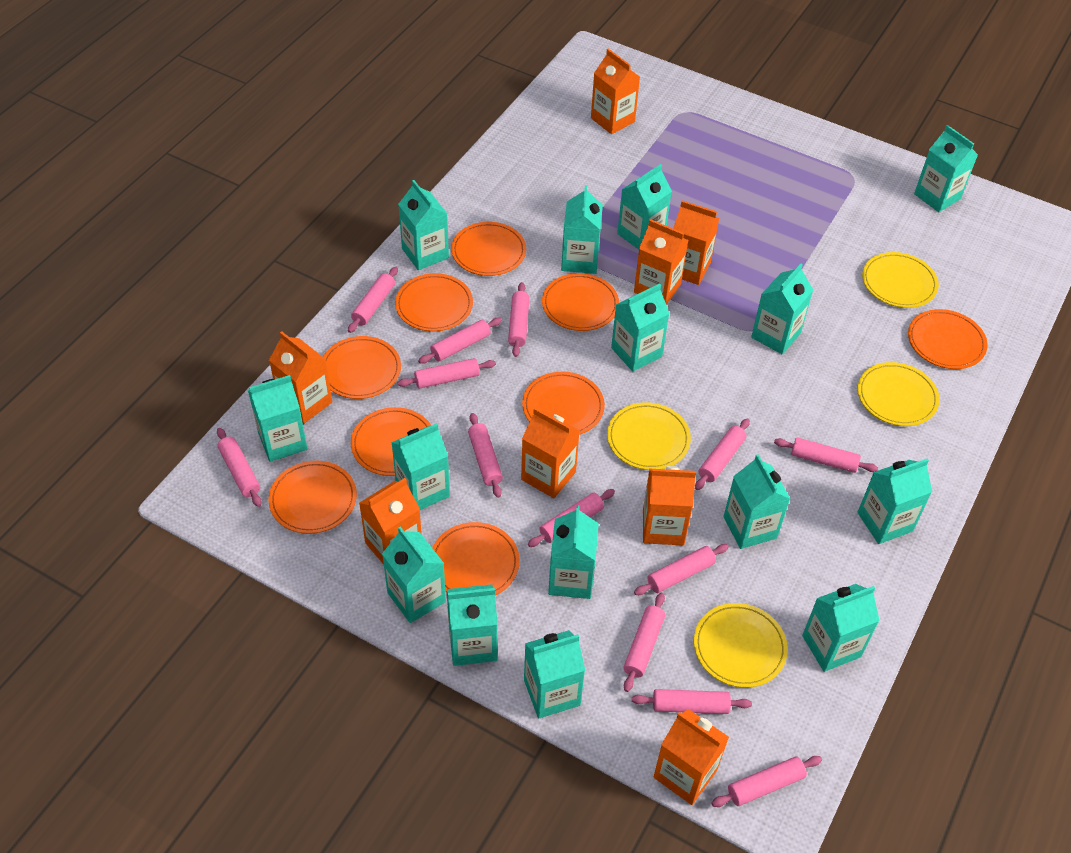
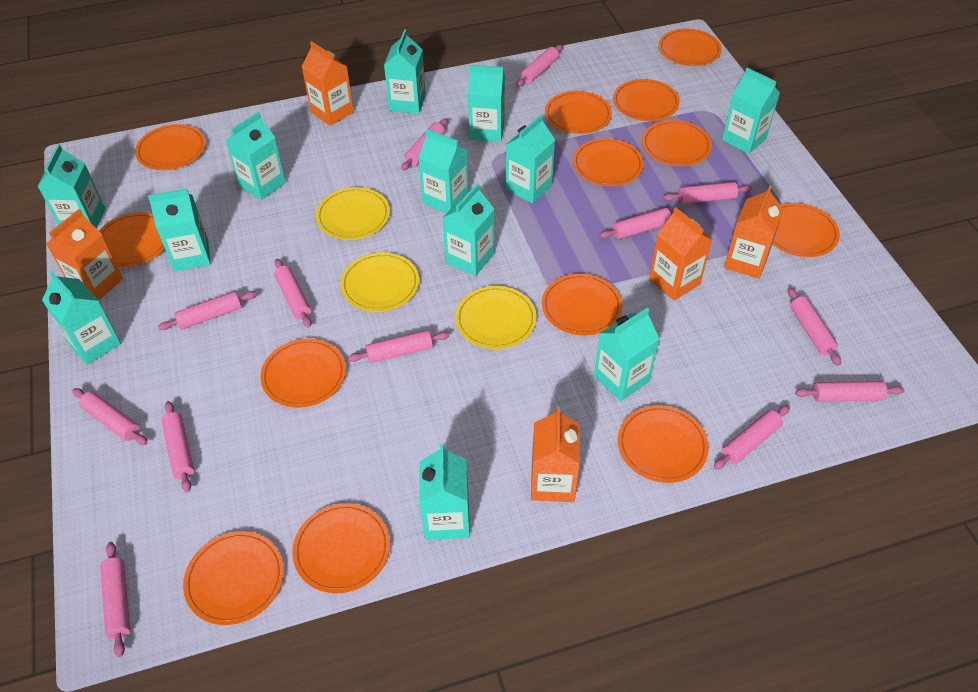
orange carton: [269,331,332,424] [359,478,422,565] [521,408,580,498] [591,49,640,134] [634,219,689,305] [643,466,696,545] [654,709,729,805] [673,200,719,285] = 8 -> [47,209,123,300] [302,41,354,126] [531,407,580,502] [649,207,712,301] [724,186,784,279] = 5
orange plate: [269,461,357,534] [323,336,401,399] [351,407,432,476] [395,273,473,331] [432,522,520,596] [451,222,526,276] [522,372,605,435] [542,273,619,331] [908,309,988,369] = 9 -> [99,212,165,267] [135,124,206,170] [183,531,284,625] [260,339,346,408] [292,503,390,594] [542,274,623,336] [545,91,612,134] [573,138,644,186] [613,79,680,121] [618,405,709,483] [642,120,712,166] [658,28,722,66] [773,203,840,257] = 13
turquoise carton: [248,375,308,462] [382,526,446,623] [391,423,450,510] [398,180,449,270] [447,584,498,666] [524,630,585,718] [548,505,599,599] [561,185,603,274] [611,284,670,371] [617,164,672,250] [724,454,790,549] [751,264,813,354] [802,584,880,672] [857,459,932,544] [914,125,978,212] = 15 -> [38,144,105,228] [42,271,121,365] [148,188,211,271] [226,112,286,200] [384,29,426,114] [418,129,469,213] [419,444,470,540] [443,183,494,276] [468,65,505,142] [506,114,555,204] [594,307,659,401] [722,67,780,154] = 12
yellow plate: [607,402,691,470] [694,603,788,688] [858,362,940,426] [862,252,939,308] = 4 -> [316,187,390,240] [340,252,419,312] [455,286,537,349] = 3

